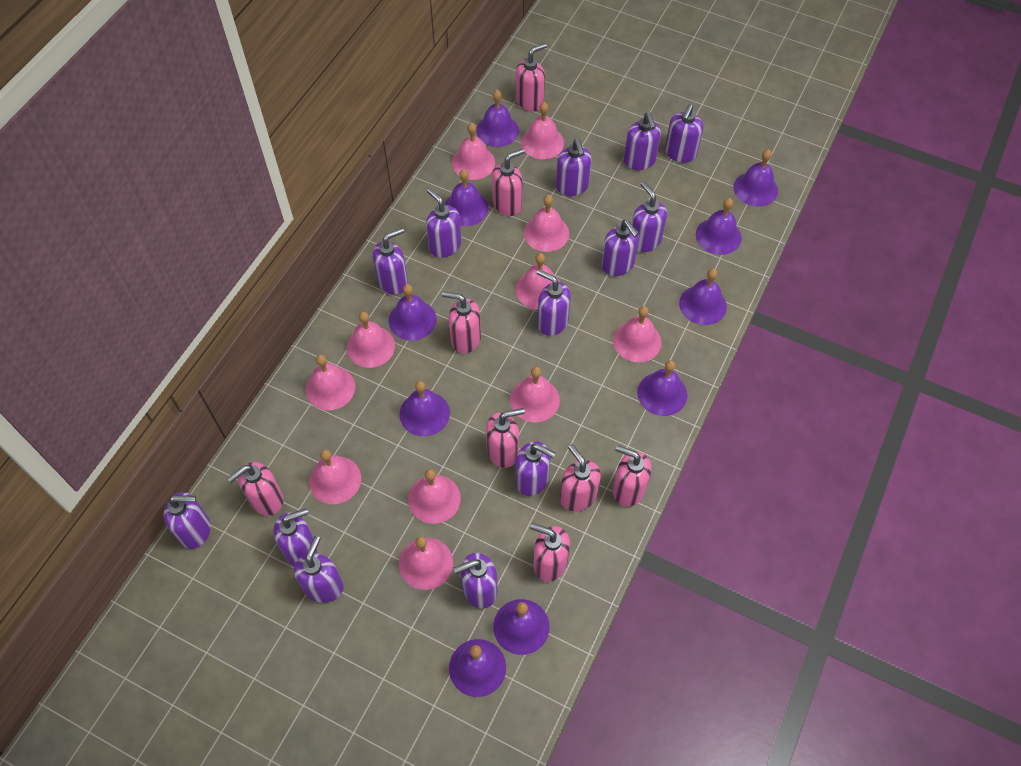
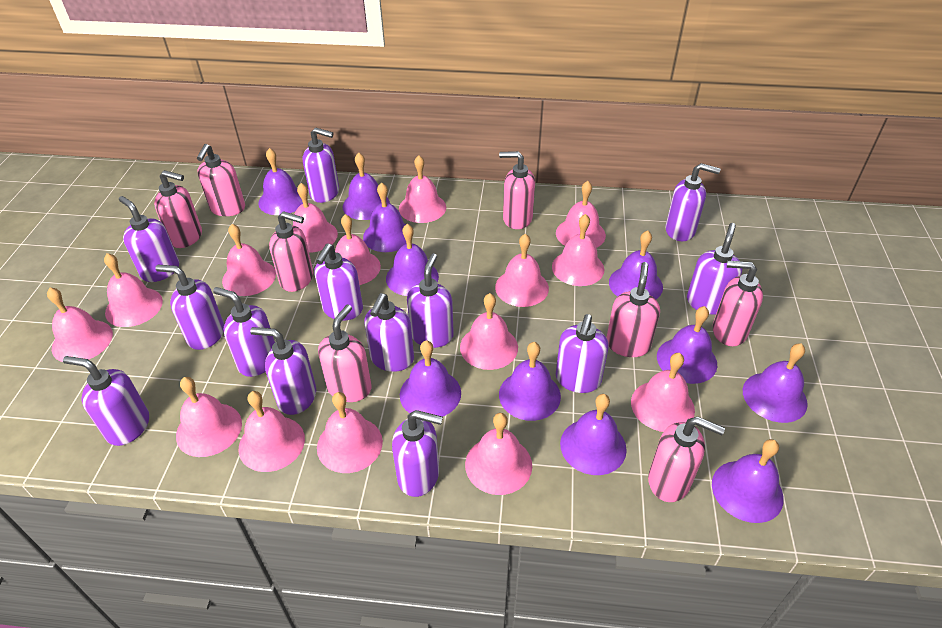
pink bell: [306,354,355,410] [309,449,361,504] [346,311,395,368] [399,536,453,590] [408,469,461,524] [452,123,495,180] [510,367,560,422] [515,253,560,310] [521,102,564,159] [524,195,569,252] [613,306,661,362] = 11 -> [47,288,113,362] [104,253,163,327] [176,377,242,457] [222,224,276,296] [239,391,305,472] [293,183,338,253] [317,392,383,473] [335,214,381,285] [399,155,446,223] [460,293,518,370] [465,413,532,495] [495,234,549,307] [552,214,604,286] [556,181,606,248] [631,353,695,432] = 15
purple bell: [389,284,437,341] [399,381,450,436] [444,169,489,226] [449,639,506,697] [476,90,519,147] [493,599,549,655] [637,360,687,416] [679,269,727,325] [696,198,742,255] [733,149,778,207] = 10 -> [258,148,303,215] [343,153,390,220] [363,182,407,252] [386,224,439,296] [400,340,461,417] [499,342,561,421] [560,394,627,475] [609,231,663,299] [657,306,717,384] [712,439,784,523] [743,343,808,423] = 11

